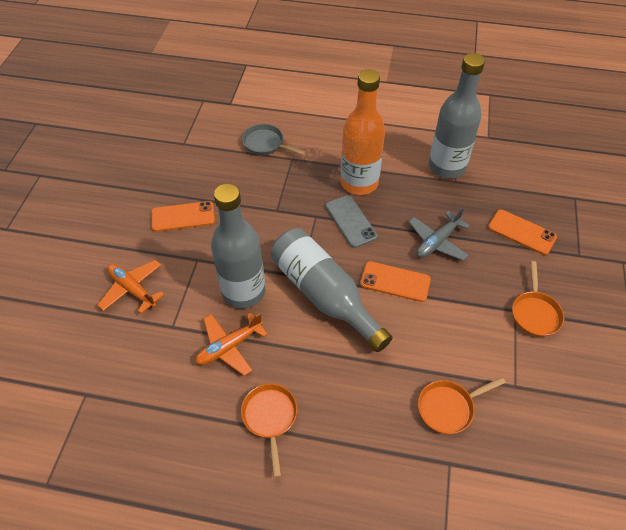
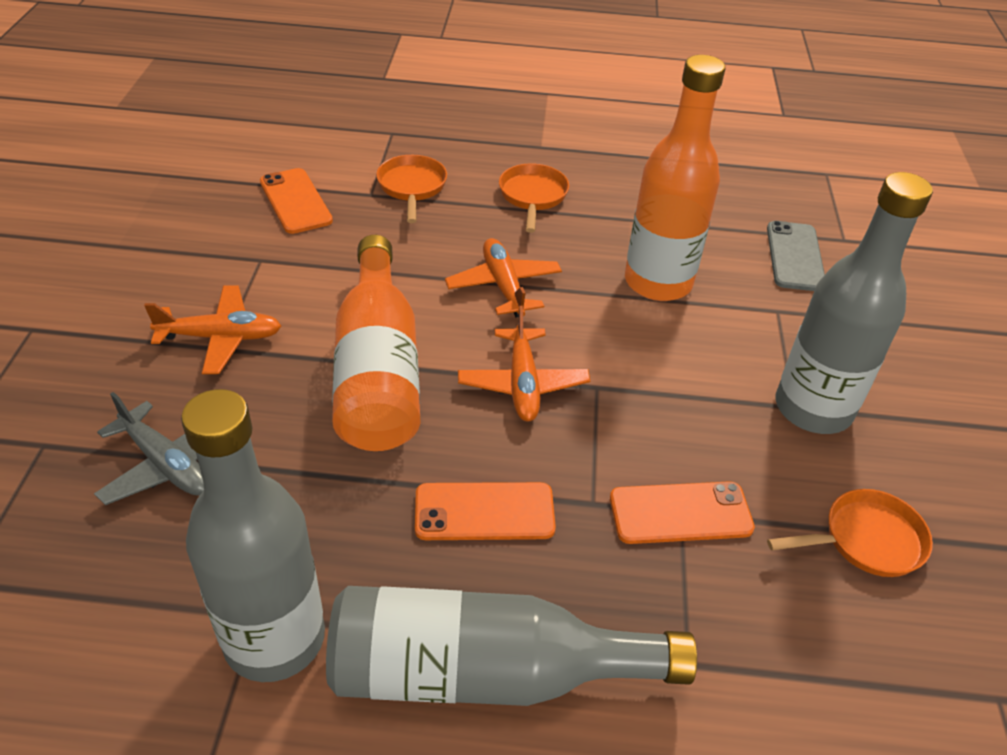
grey pan: [242,124,306,155] = 1 -> none = 0
orange bottle: [340,69,385,195] = 1 -> [332,235,420,451] [625,55,725,301] = 2
orange plane: [98,260,165,314] [195,313,268,376] = 2 -> [144,285,281,374] [445,238,562,318] [458,306,590,422] = 3

